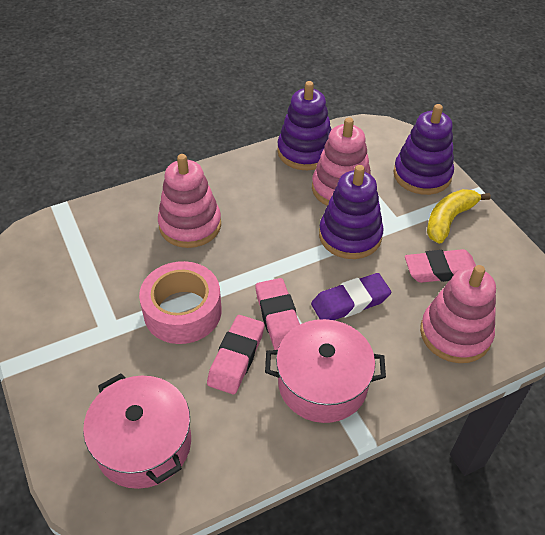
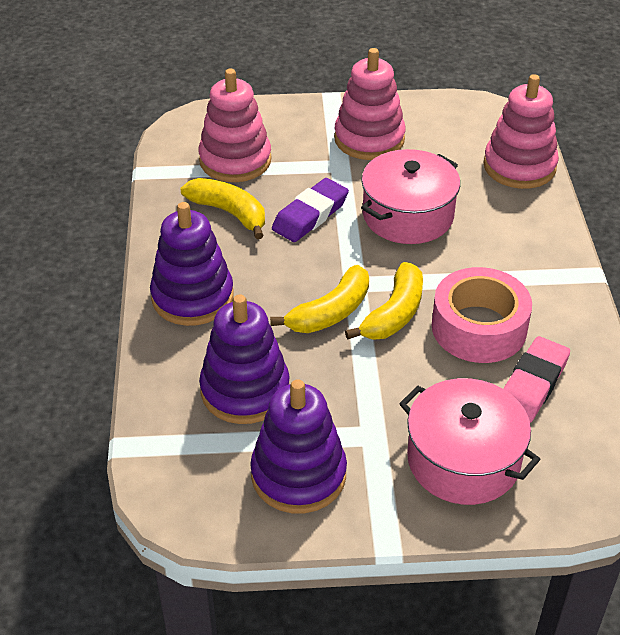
pink eraser: [207,315,265,394] [255,278,300,350] [405,249,476,283] = 3 -> [503,336,570,423] = 1
yellow banana: [427,189,491,244] = 1 -> [181,178,265,239] [270,265,369,333] [345,262,423,340] = 3

